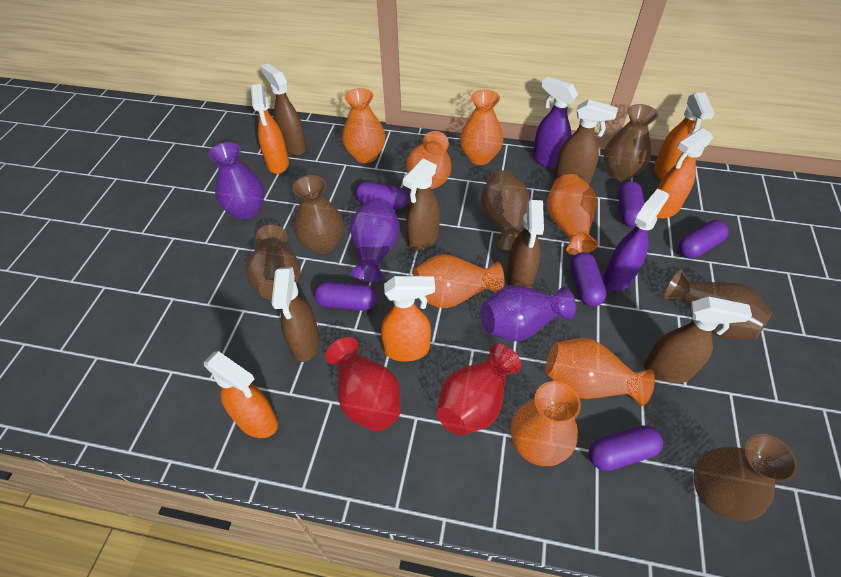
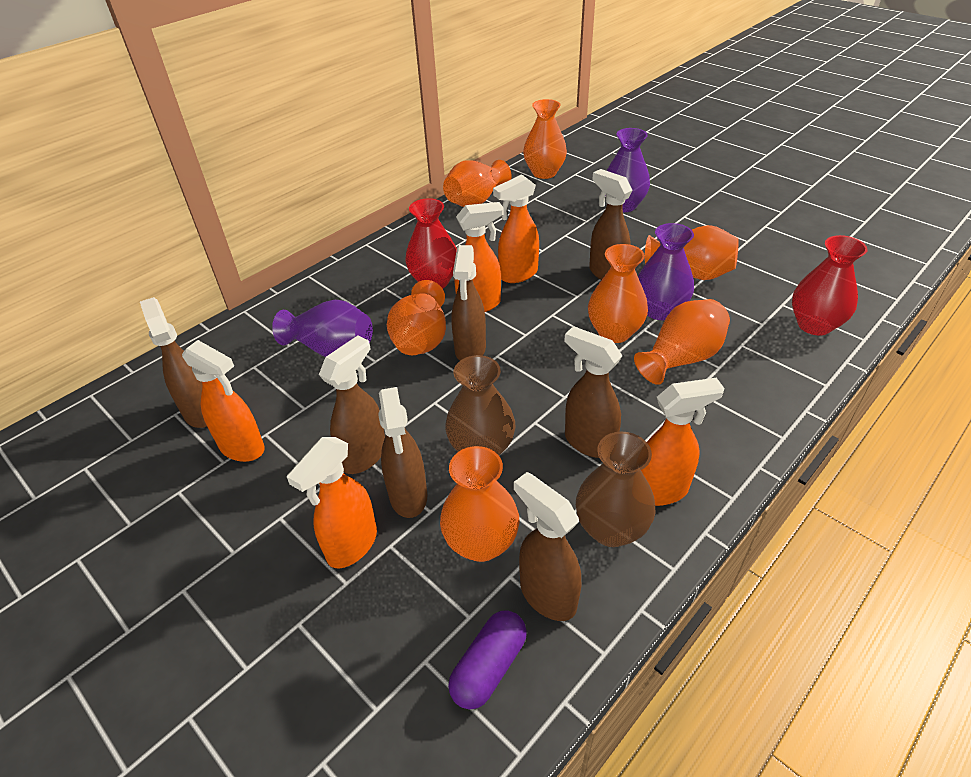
brown spray bottle: [260,63,307,156] [272,267,320,362] [403,159,440,251] [506,200,544,288] [554,99,618,185] [644,297,752,383] = 6 -> [140,297,207,428] [319,336,385,474] [378,387,428,518] [451,245,486,360] [514,472,581,621] [564,326,622,458] [589,169,632,280] = 7
brown vase: [246,225,301,300] [293,175,344,254] [481,170,529,251] [604,104,658,181] [664,270,772,340] [693,434,798,521] = 6 -> [445,355,515,455] [576,432,655,547] = 2
purple capsule: [314,282,377,311] [356,182,409,210] [571,252,607,307] [589,425,663,471] [618,181,645,227] [678,220,729,258] = 6 -> [448,610,527,710] = 1
purple spray bottle: [533,77,578,169] [603,189,669,291] = 2 -> none = 0

